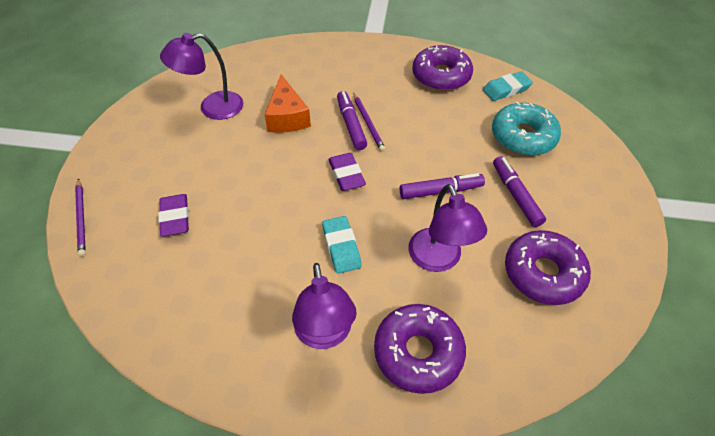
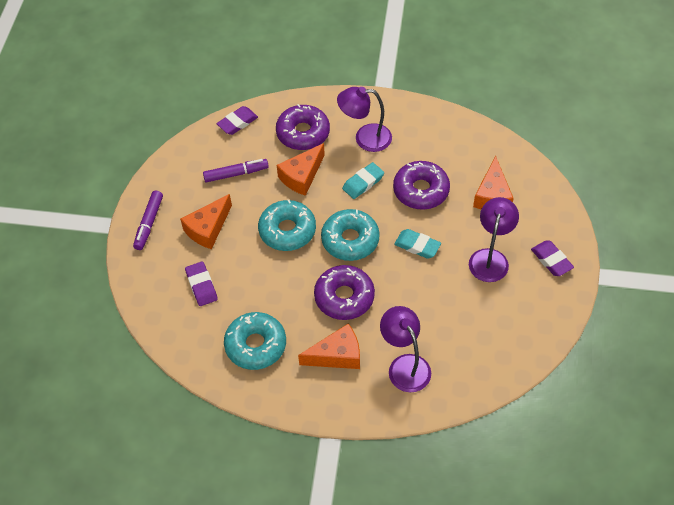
orange cheese: [265,74,311,133] = 1 -> [180,194,232,249] [277,143,325,196] [298,323,360,369] [473,156,514,209] = 4
purple eraser: [158,194,189,237] [328,153,366,191] = 2 -> [185,261,218,306] [217,106,258,135] [531,241,574,276] = 3
purple marker: [337,91,367,150] [400,173,485,199] [493,156,546,227] = 3 -> [133,191,163,250] [203,159,269,183] = 2
purple pencil: [75,178,86,257] [353,93,385,152] = 2 -> none = 0
turquoise donut: [492,101,561,156] = 1 -> [224,312,286,370] [258,200,316,251] [321,209,380,261] = 3

